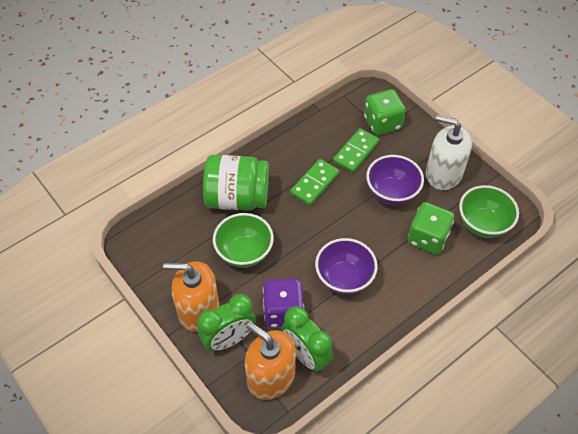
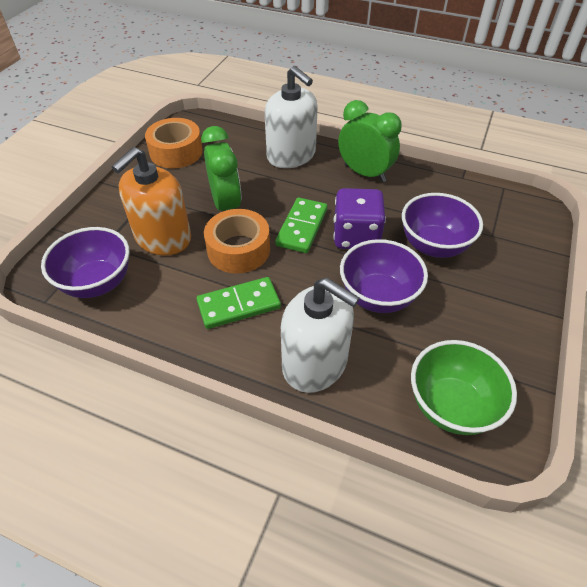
green bowl: [213,213,274,268] [459,185,519,238] = 2 -> [411,340,517,435] = 1
green dice: [364,89,406,135] [408,202,454,254] = 2 -> none = 0
green jar: [203,155,269,211] = 1 -> none = 0
orange soap dispenser: [163,262,219,332] [245,322,296,400] = 2 -> [112,147,191,255] = 1
orange tape: none = 0 -> [145,118,203,168] [204,209,270,273] = 2
purple bowl: [315,238,378,295] [366,155,424,205] = 2 -> [41,227,130,298] [340,239,428,313] [402,193,483,258] = 3
white soap dispenser: [426,115,472,190] = 1 -> [265,66,318,168] [281,278,359,393] = 2

